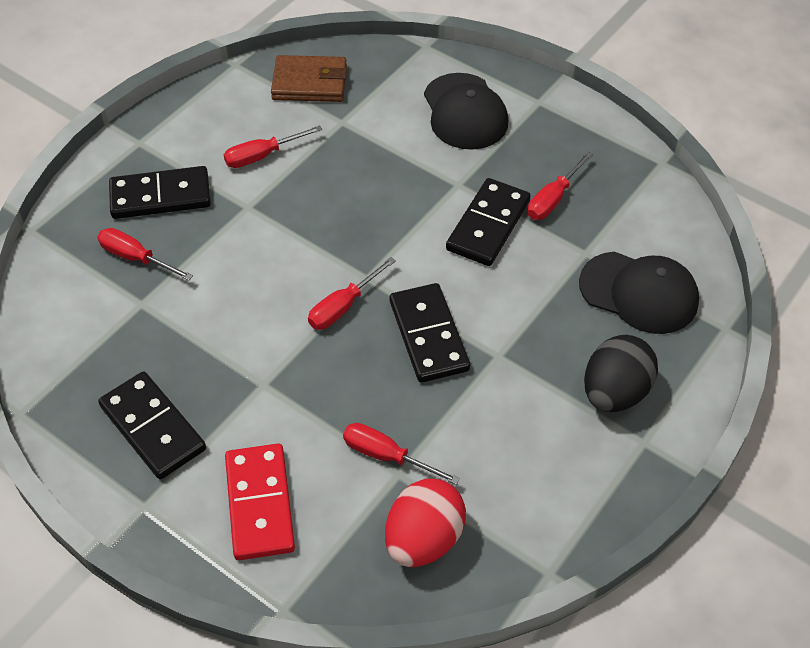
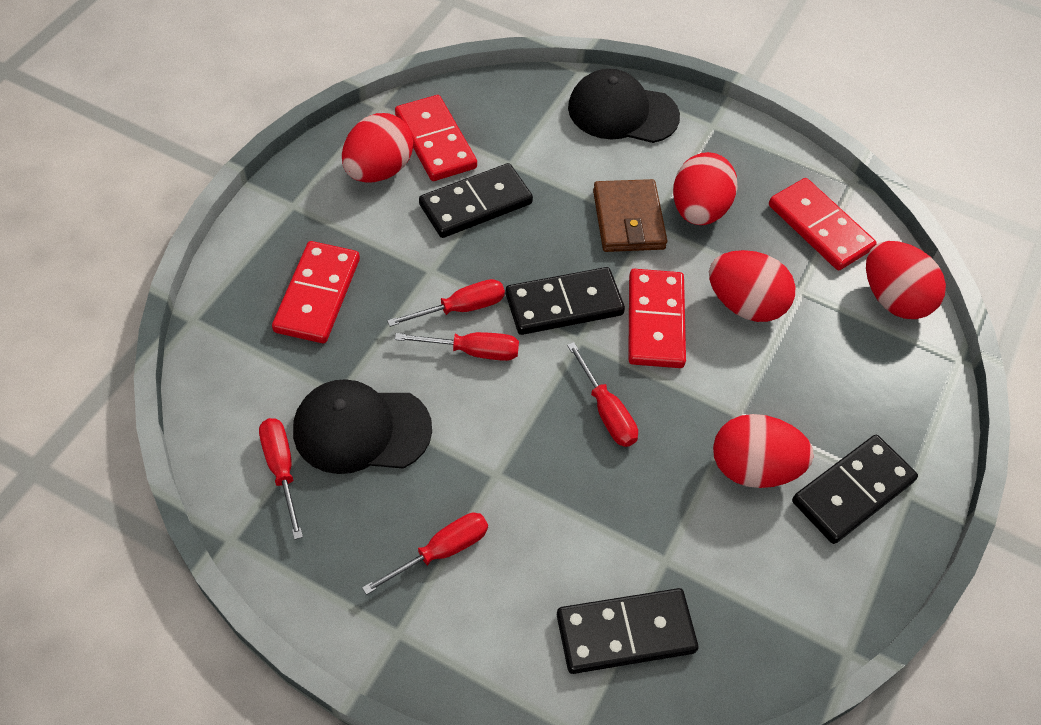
black egg: [584,335,658,412] = 1 -> none = 0
red domino: [225,443,295,560] = 1 -> [272,241,360,343] [395,95,477,181] [628,269,686,368] [769,178,877,270] = 4
red egg: [385,479,466,567] = 1 -> [342,113,413,183] [673,152,738,225] [709,250,795,322] [713,414,814,488] [866,241,946,319] = 5

